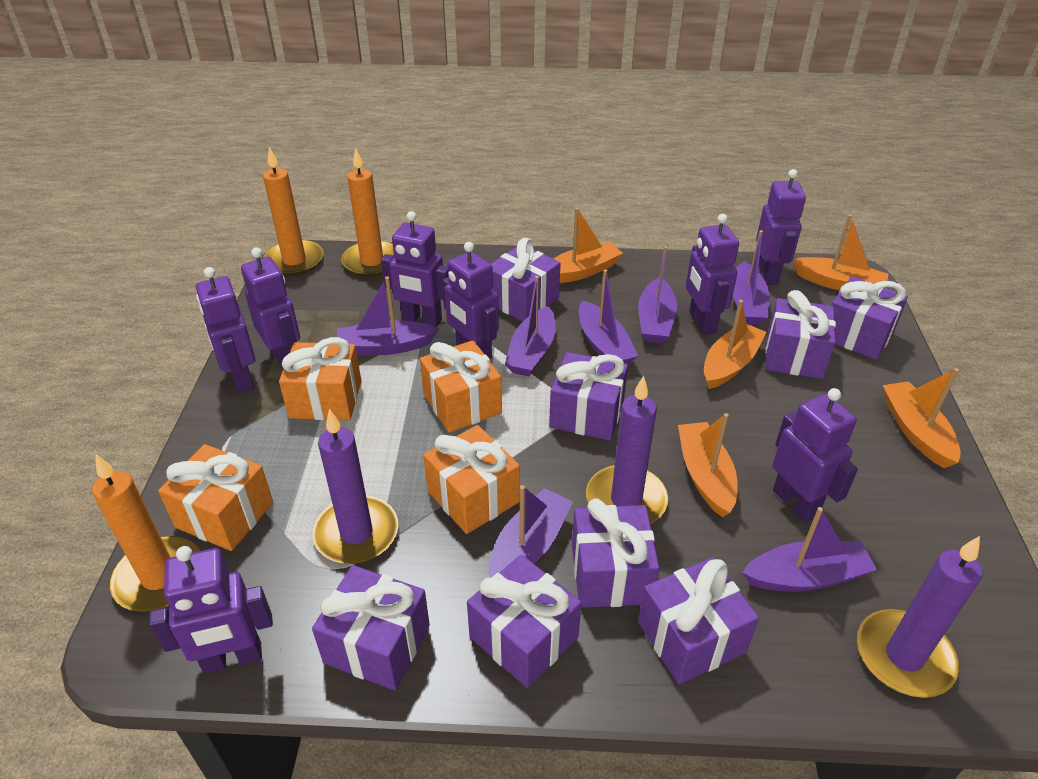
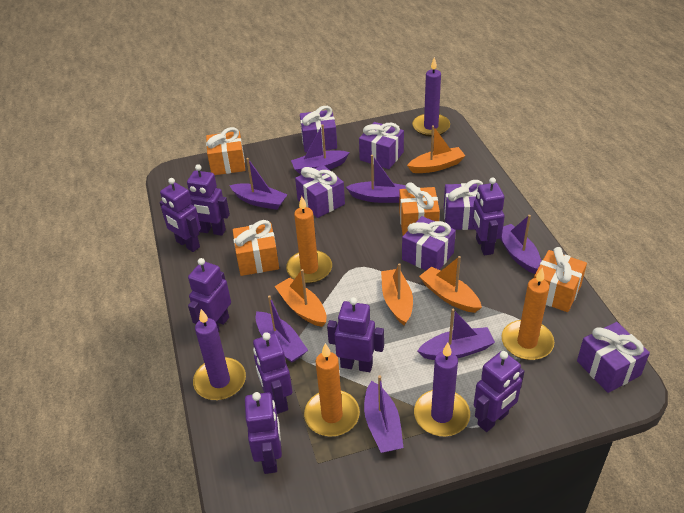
orange boat: [553,208,623,283] [678,413,738,517] [704,300,766,389] [793,214,888,291] [882,368,961,468] = 5 -> [275,269,326,327] [381,263,413,325] [407,125,465,173] [419,256,482,313] = 4
purple gift: [312,565,430,690] [467,554,582,688] [491,238,560,322] [549,352,628,441] [572,498,659,608] [638,558,759,685] [765,290,836,379] [831,277,908,360] = 8 -> [295,165,345,218] [300,106,337,153] [359,122,404,169] [402,216,456,270] [444,180,483,230] [577,322,650,393] = 6

